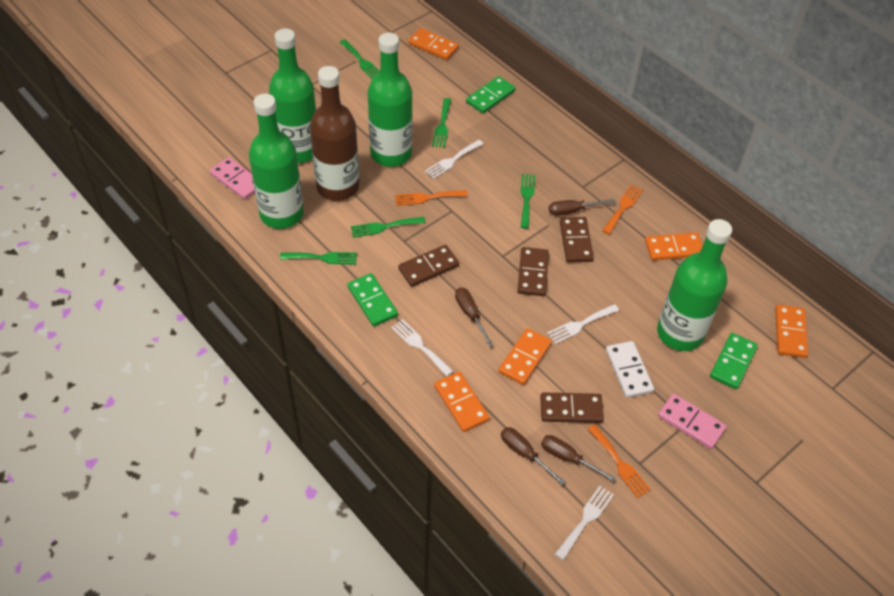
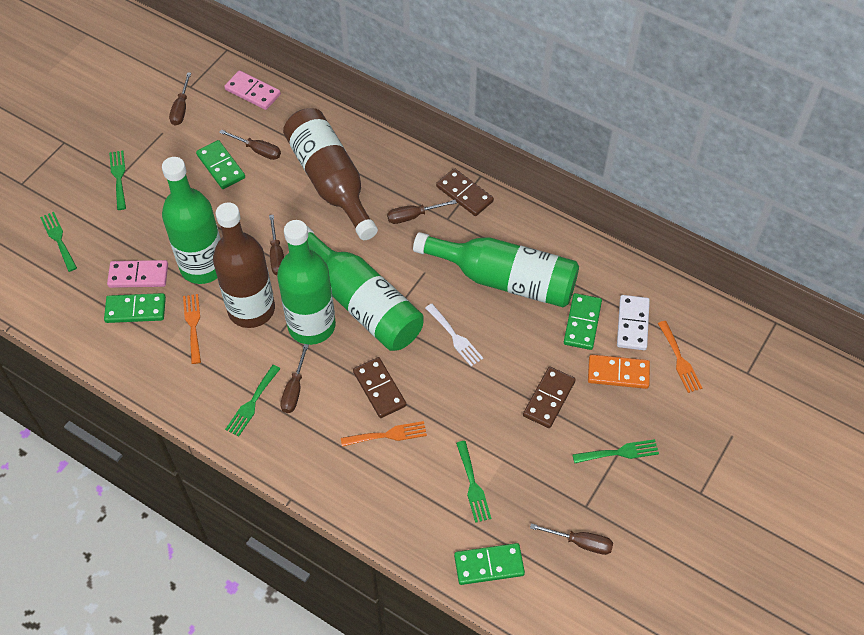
brown bottle: [310,66,359,201] = 1 -> [213,202,275,328] [283,108,378,240] = 2
brown domino: [398,245,459,287] [517,247,549,296] [540,392,604,423] [560,217,594,262] = 4 -> [353,357,406,418] [436,168,494,216] [523,367,576,428] = 3
brown screwdriver: [455,287,493,346] [501,427,565,485] [541,435,616,482] [549,199,615,216] = 4 -> [169,72,191,126] [219,129,281,160] [269,215,284,275] [280,344,309,413] [387,200,457,224] [530,523,613,555] = 6
green domino: [347,273,398,326] [466,76,516,114] [710,333,758,389] = 3 -> [104,293,166,323] [196,140,245,189] [454,543,525,585] [564,293,602,350] = 4
orange domino: [408,28,459,60] [434,371,490,432] [499,328,552,385] [645,232,703,261] [775,305,808,358] = 5 -> [588,355,650,389] = 1
white fork: [391,319,454,377] [425,140,484,179] [547,304,619,344] [555,486,614,560] = 4 -> [425,303,483,367] = 1

